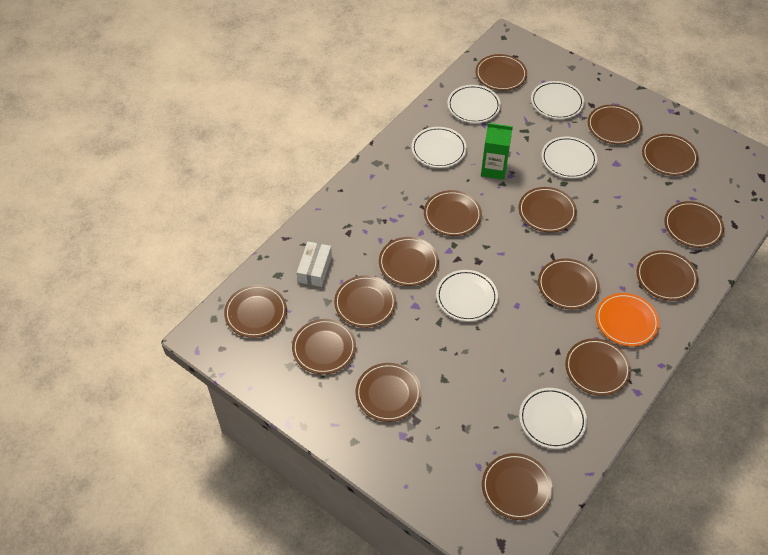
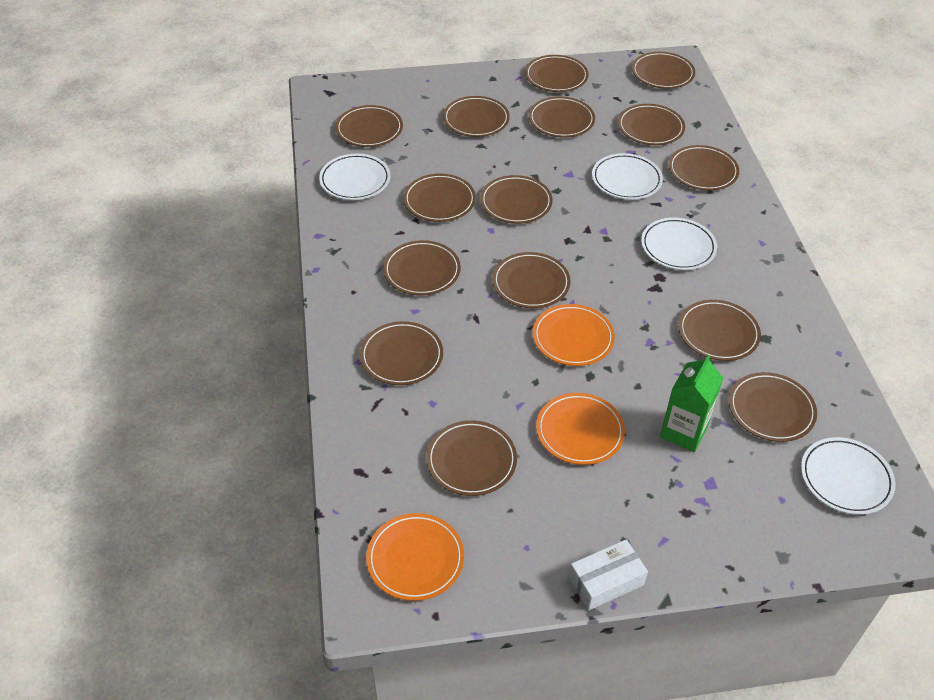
orange plate: [596,293,659,346] = 1 -> [366,513,464,601] [533,304,615,366] [536,393,625,465] = 3
white plate: [411,127,467,168] [436,270,498,322] [447,85,501,123] [519,388,587,449] [531,81,584,119] [541,136,597,179] = 6 -> [319,154,390,200] [592,153,663,200] [641,218,717,270] [801,437,896,515] = 4

